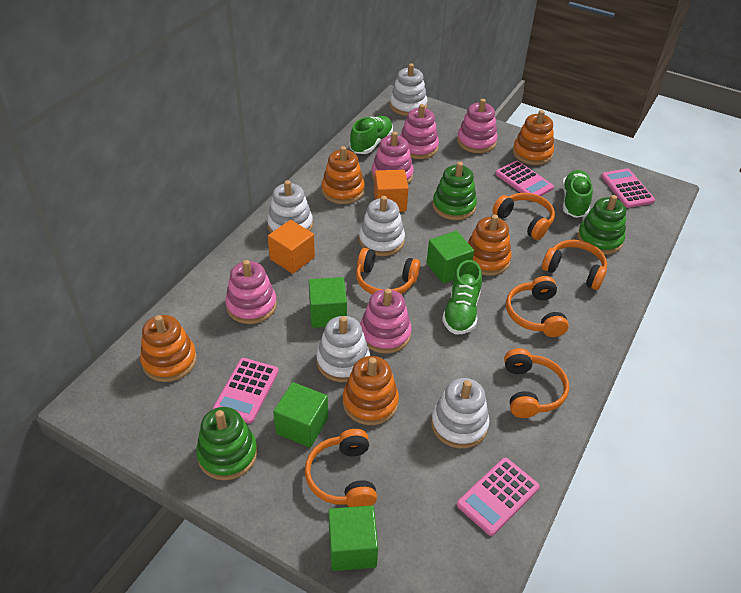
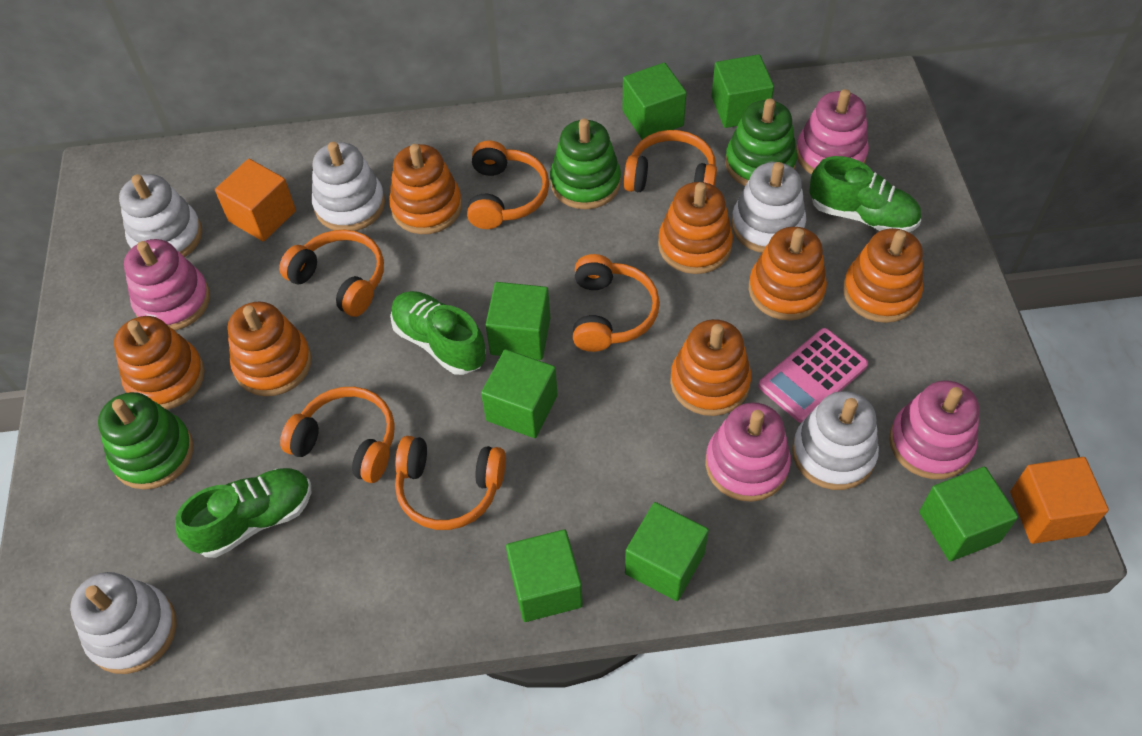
green cube: [273,382,328,448] [309,277,347,328] [328,506,378,571] [426,231,474,283] = 4 -> [481,349,558,438] [485,282,550,360] [506,529,583,622] [622,62,687,140] [625,502,709,601] [711,54,774,128] [919,467,1018,561] = 7
orange stacking toy: [140,315,197,382] [322,146,365,204] [343,356,399,425] [468,215,512,276] [513,110,554,165] = 5 -> [114,316,205,410] [228,302,312,396] [389,144,462,234] [658,182,733,274] [670,319,751,416] [749,227,827,321] [843,228,923,323] = 7
pink calculator: [213,358,279,424] [457,458,539,536] [495,161,554,196] [601,168,655,208] = 4 -> [758,328,868,423] = 1
pink stacking toy: [225,260,277,324] [360,289,412,354] [371,132,414,184] [400,104,439,159] [457,99,498,153] = 5 -> [124,239,210,331] [705,402,791,502] [796,89,869,175] [889,380,979,479] = 4

